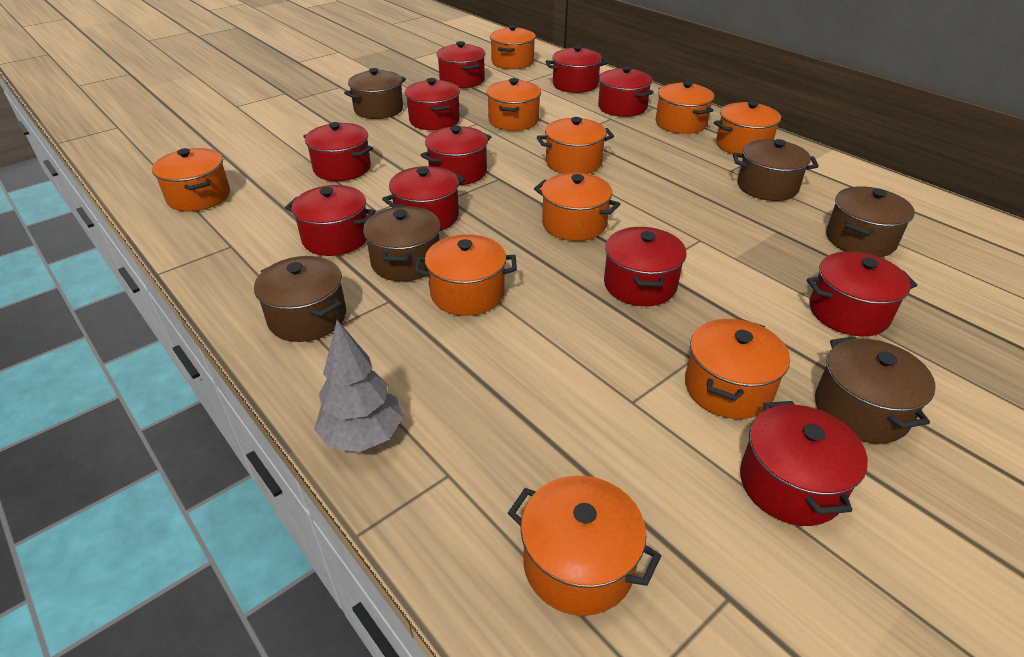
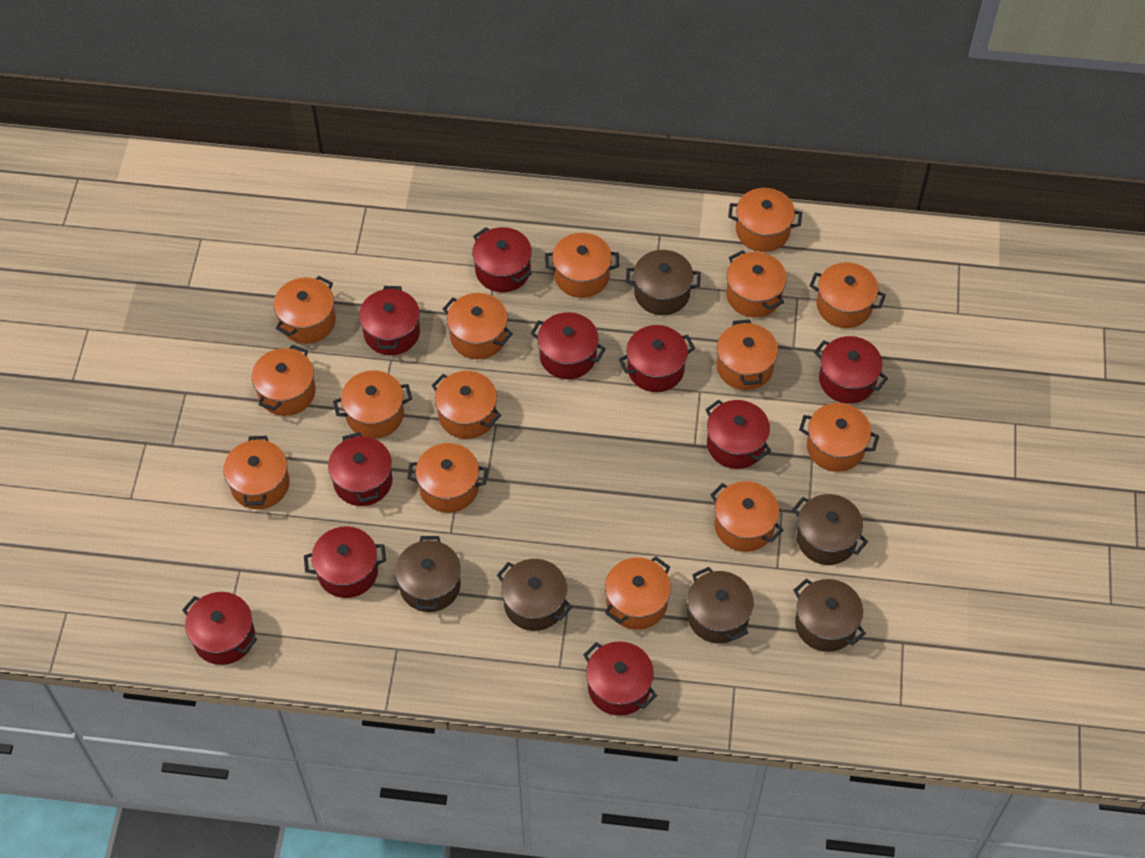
grey tree: [314,320,403,452] = 1 -> none = 0
orange pot: [152,148,230,212] [415,234,517,316] [486,78,541,131] [490,25,536,69] [508,476,661,616] [534,173,620,241] [537,117,614,174] [656,81,714,134] [685,319,790,419] [714,101,784,154] = 10 -> [223,436,290,509] [252,345,316,416] [274,276,336,344] [333,370,412,439] [407,443,488,513] [431,371,501,439] [442,293,513,359] [545,233,619,298] [605,556,671,630] [710,481,783,552] [717,319,778,390] [726,250,787,318] [728,188,802,252] [799,403,879,472] [810,262,886,328] = 15
red pot: [285,185,376,256] [303,122,373,181] [382,166,465,231] [405,78,460,130] [421,126,491,185] [436,41,486,88] [545,45,608,93] [598,66,654,117] [604,227,687,306] [740,401,868,526] [807,251,917,336] = 11 -> [182,592,257,665] [304,526,386,598] [328,432,393,506] [359,286,420,355] [472,227,532,292] [530,312,606,379] [583,642,657,716] [619,325,695,392] [705,400,771,469] [814,336,888,404] = 10

